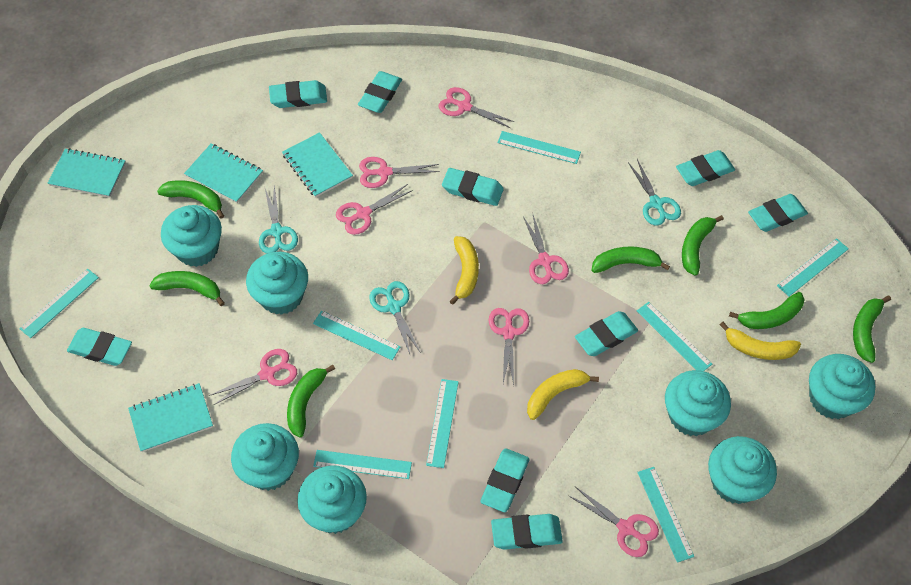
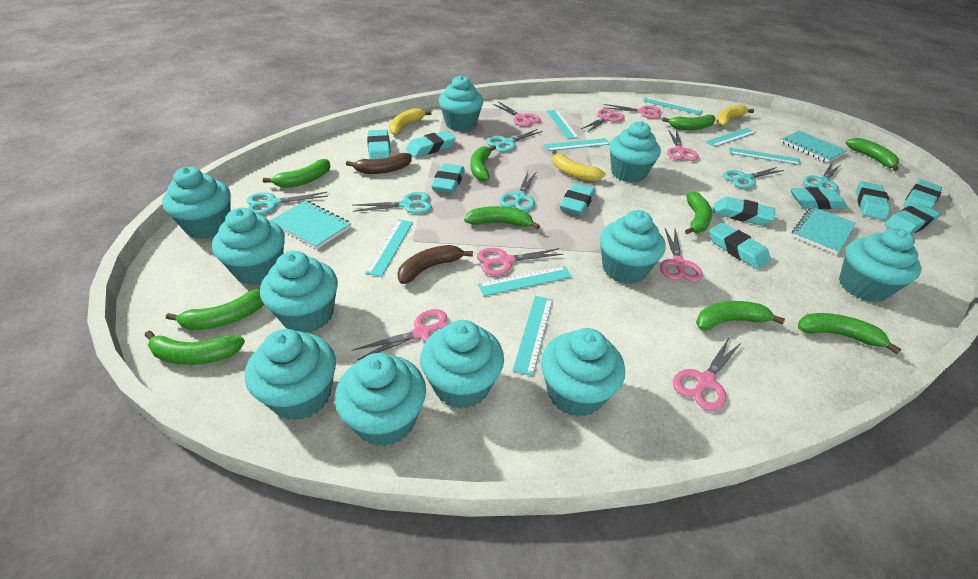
brown banana: none = 0 -> [346,153,412,174] [398,245,473,284] = 2
green banana: [149,271,225,306] [157,180,224,219] [287,365,335,438] [592,246,670,273] [682,215,724,276] [729,292,805,329] [853,295,891,363] = 7 -> [145,331,245,365] [166,289,264,330] [263,159,331,188] [464,206,540,230] [471,146,496,181] [662,115,716,130] [685,192,712,234] [696,301,785,330] [798,313,901,354] [846,138,899,171] = 10
pink scissors: [209,349,297,405] [336,184,413,235] [359,157,440,188] [439,87,515,128] [489,308,529,385] [523,215,569,284] [568,487,659,557] = 7 -> [352,309,449,361] [477,248,563,276] [493,101,541,127] [581,109,625,132] [604,104,661,119] [660,228,702,282] [667,130,699,161] [673,336,742,411] = 8
turquoise cupcake: [161,205,222,267] [231,423,299,491] [246,252,308,315] [297,465,367,534] [665,370,731,436] [708,436,777,504] [809,354,875,419] = 7 -> [162,167,231,239] [212,208,285,285] [245,329,336,421] [260,251,338,333] [335,353,426,447] [420,320,504,409] [439,75,483,131] [541,328,625,417] [600,210,666,284] [609,121,661,183] [839,228,921,302] = 11
turquoise eraser: [67,328,132,366] [269,80,327,108] [358,71,402,113] [442,168,504,206] [480,448,529,512] [491,514,563,550] [575,311,638,356] [676,150,735,186] [748,194,808,232] = 9 -> [367,130,391,159] [406,131,456,157] [431,163,465,193] [560,183,595,215] [709,223,771,269] [713,197,775,225] [790,187,847,209] [856,181,891,220] [884,203,941,234] [903,180,942,209] = 10
turquoise notebook: [48,148,126,198] [128,383,213,452] [184,143,263,203] [282,132,353,198] = 4 -> [270,200,351,249] [780,131,847,163] [792,206,856,254] = 3
turquoise scissors: [259,186,298,254] [369,281,421,356] [628,159,681,225] = 3 -> [247,192,328,215] [353,192,432,214] [487,129,543,152] [499,172,536,211] [723,167,784,189] [803,163,840,192] = 6

